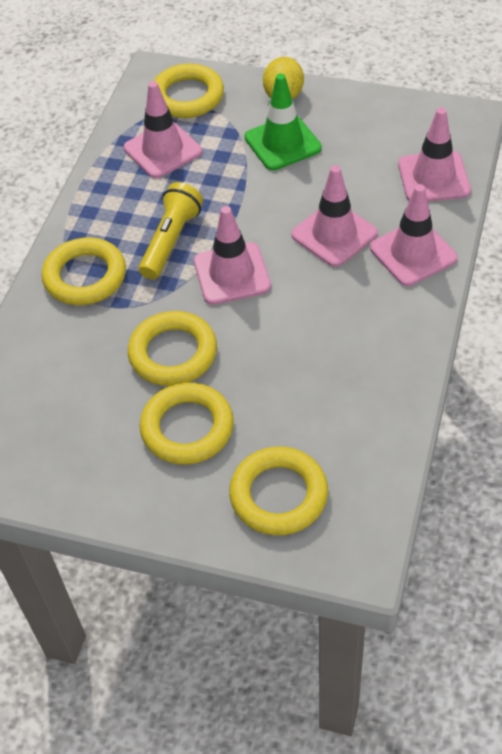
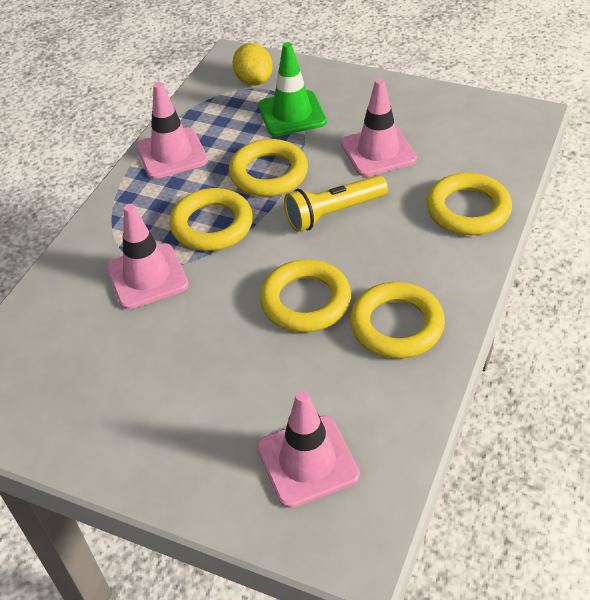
pink traffic cone: [124,81,202,178] [194,206,271,305] [291,165,378,267] [370,184,457,286] [398,107,471,202] = 5 -> [106,204,189,310] [136,82,208,179] [257,390,360,508] [341,78,417,177] = 4

